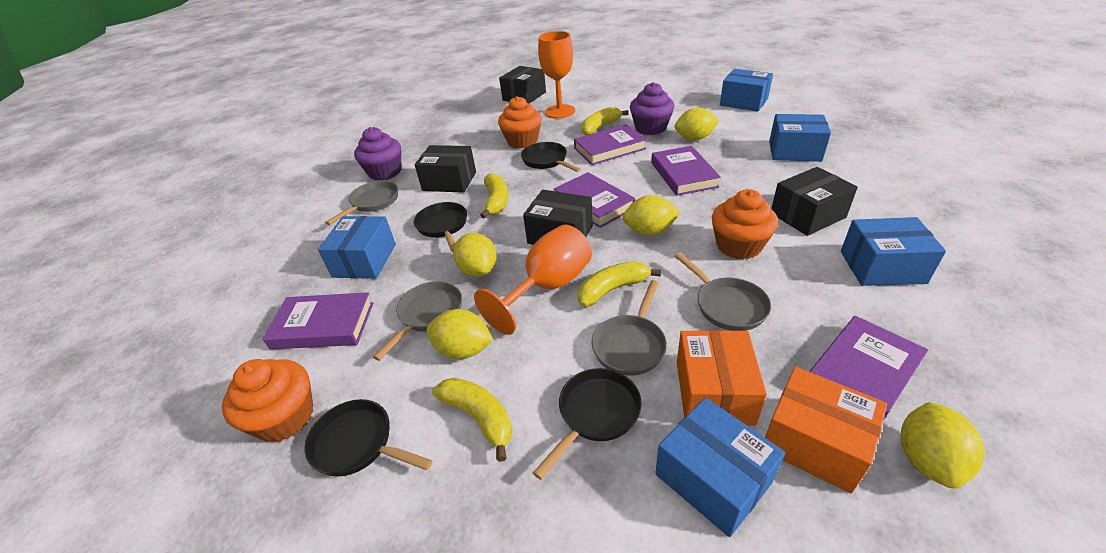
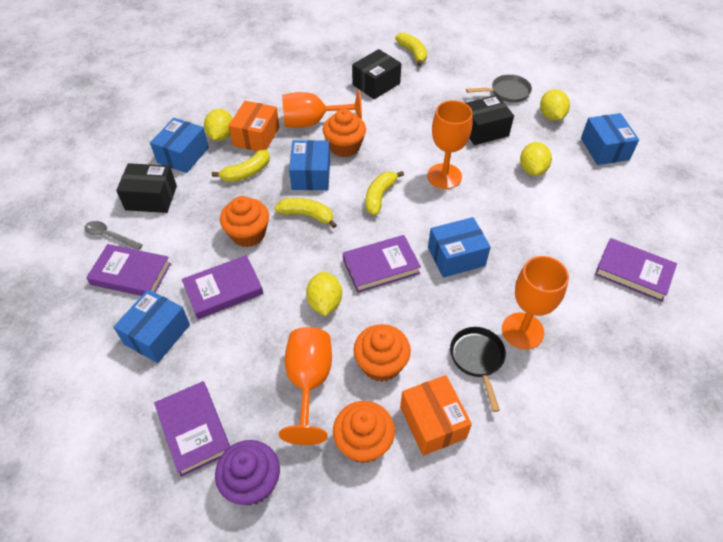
black box: [415,145,476,193] [499,66,546,103] [523,190,593,245] [771,167,858,236] = 4 -> [116,163,177,213] [352,49,401,99] [465,95,514,145] = 3
black pan: [304,399,433,477] [414,202,467,252] [521,142,581,172] [533,368,642,480] = 4 -> [450,327,506,412] = 1
grey pan: [325,181,398,225] [373,281,462,361] [592,280,667,376] [675,253,771,331] = 4 -> [466,74,532,103] = 1
grey spoon: none = 0 -> [84,221,143,250] = 1
orange cupcake: [222,359,313,442] [498,96,542,148] [712,189,778,259] = 3 -> [220,196,269,247] [323,109,366,157] [333,401,395,463] [353,324,411,382] = 4
orange goblet: [474,225,592,335] [538,31,575,119] = 2 -> [279,327,332,445] [282,90,362,128] [427,100,473,189] [502,256,569,349] = 4
purple cupcake: [354,127,401,181] [630,82,675,135] = 2 -> [215,440,280,505] = 1
yellow lemon: [427,309,493,359] [453,233,497,277] [622,195,680,235] [675,108,719,140] [901,402,985,488] = 5 -> [204,109,233,141] [306,272,342,316] [520,142,552,176] [540,89,570,121] = 4

